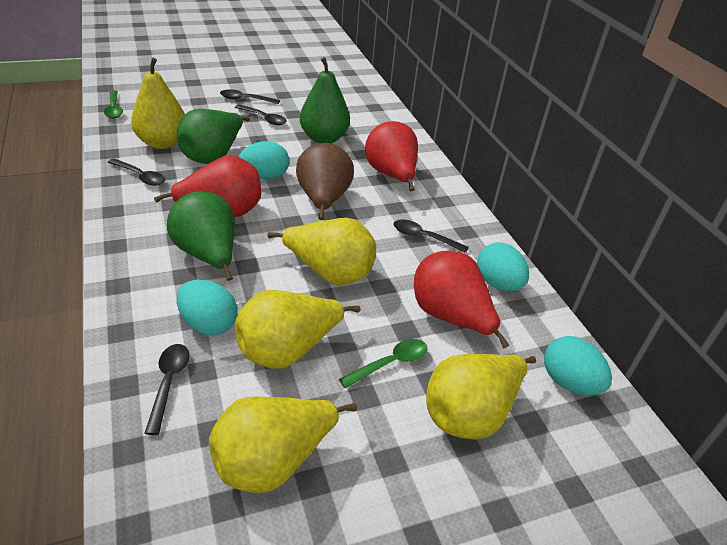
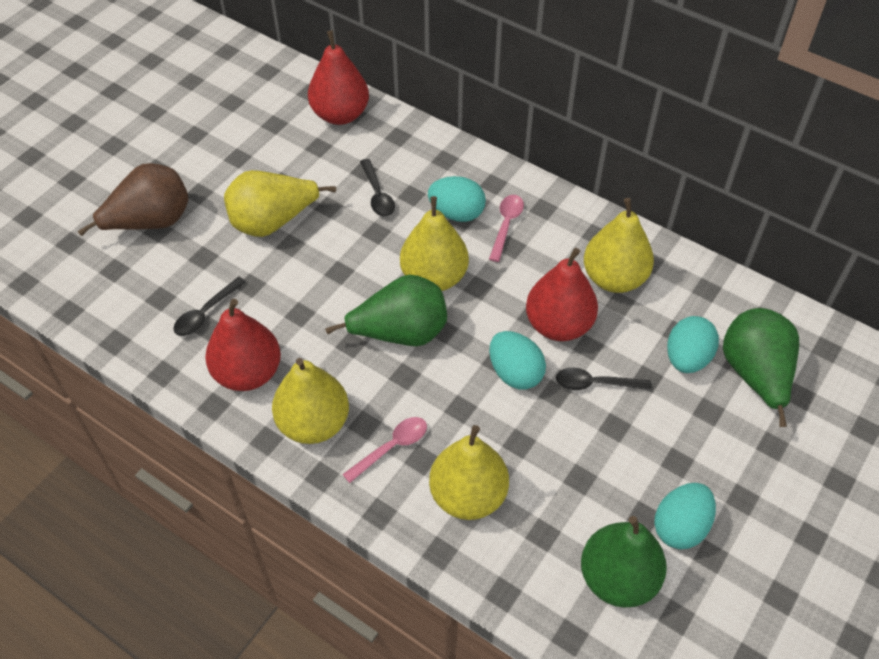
black spoon: [108,158,165,186] [144,344,190,435] [220,89,280,104] [235,104,287,125] [393,219,469,253] = 5 -> [173,277,246,336] [360,159,395,217] [556,368,651,391] = 3
green spoon: [104,90,123,118] [339,339,427,388] = 2 -> none = 0
pink spoon: none = 0 -> [342,417,427,483] [489,195,524,262] = 2

